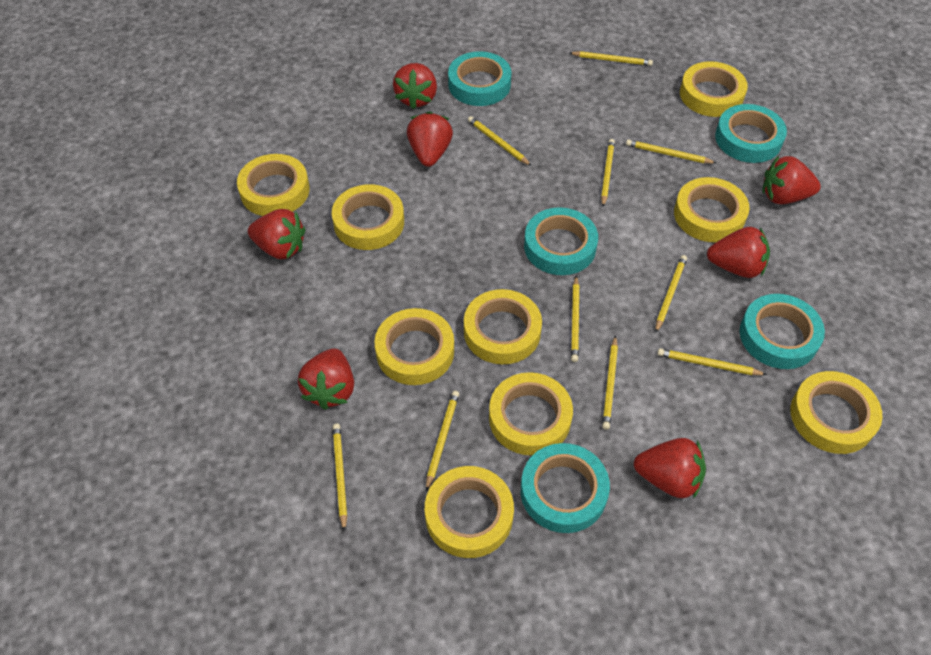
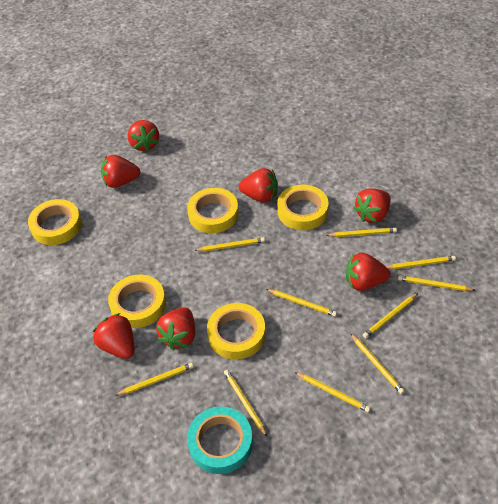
turquoise tape: [448,51,512,106] [521,443,610,533] [524,207,598,275] [715,104,787,163] [740,294,825,369] = 5 -> [187,406,253,474] = 1
yellow tape: [237,154,310,216] [332,184,404,250] [375,308,454,385] [425,466,514,558] [464,289,542,364] [489,372,573,455] [674,177,750,242] [680,61,748,117] [790,371,883,454] = 9 -> [28,199,82,245] [108,275,166,328] [187,188,239,233] [207,303,266,360] [277,185,328,230] = 5

